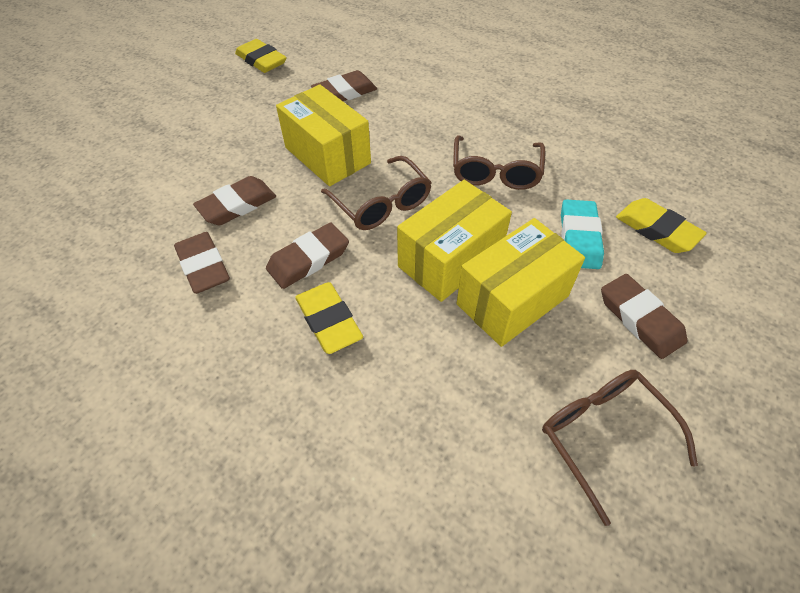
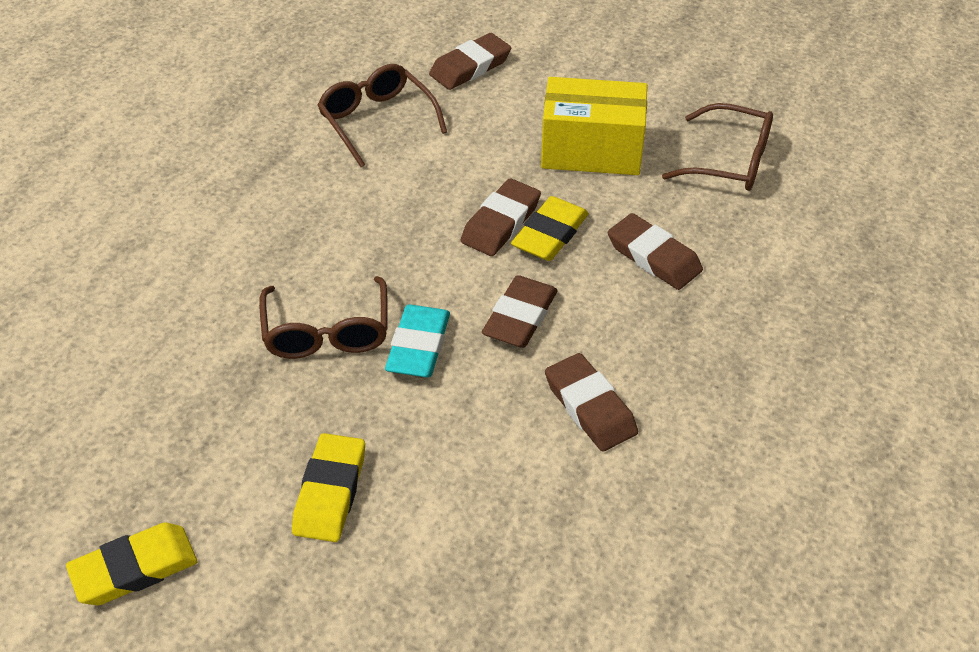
yellow box: [276,84,371,186] [397,180,512,302] [457,218,585,347] = 3 -> [541,77,647,175] = 1

